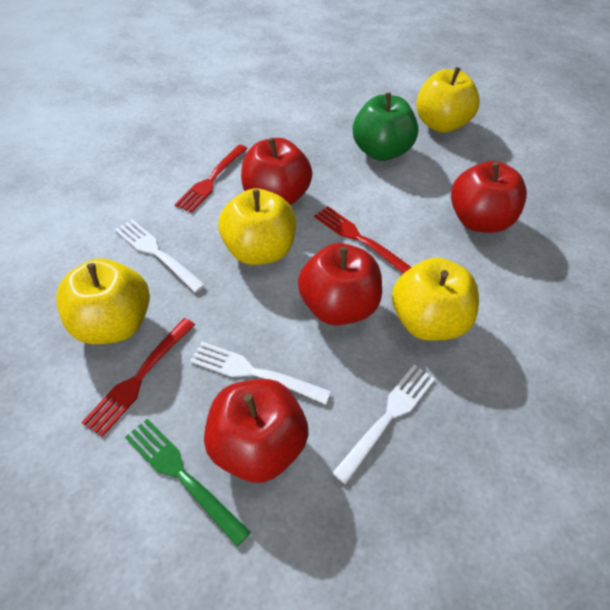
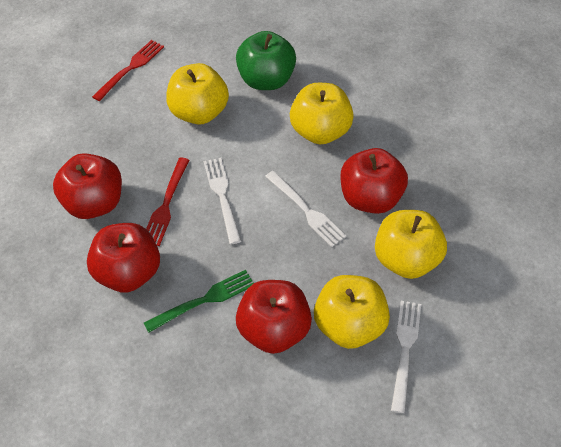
red fork: [81,318,195,437] [175,145,248,213] [314,206,412,274] = 3 -> [92,40,164,101] [146,157,189,246] = 2

